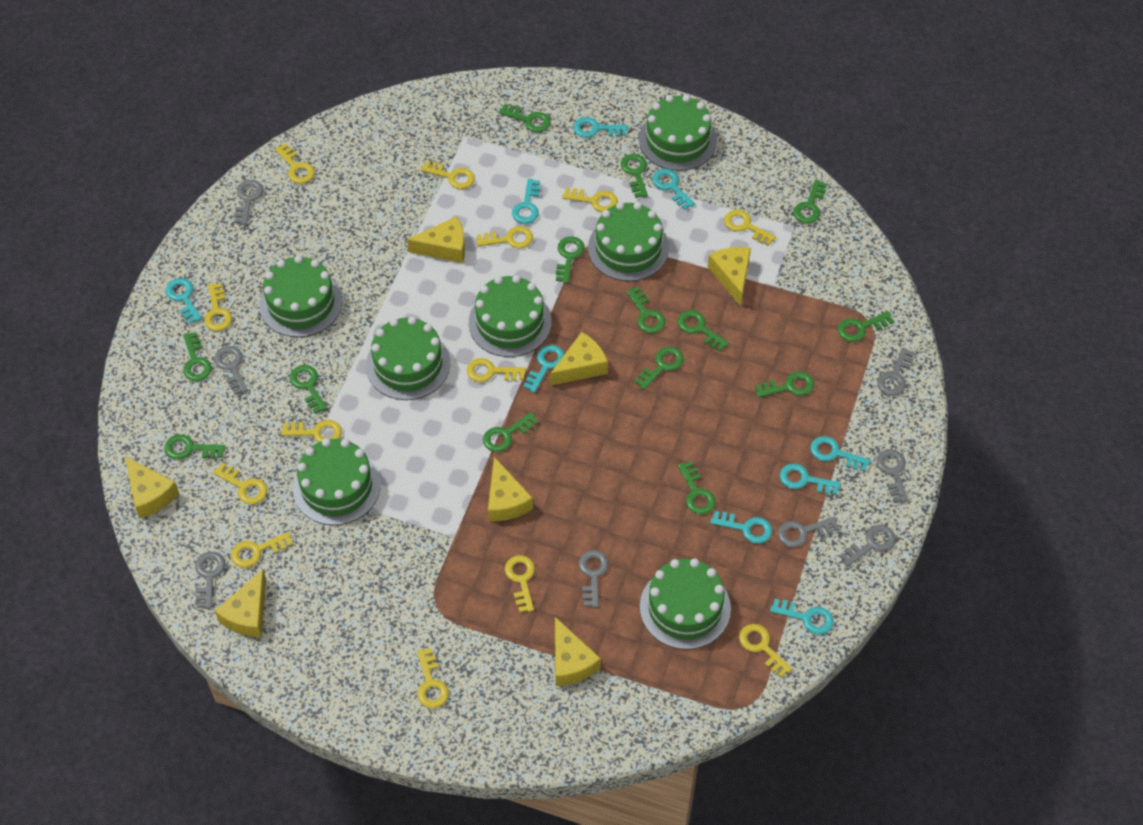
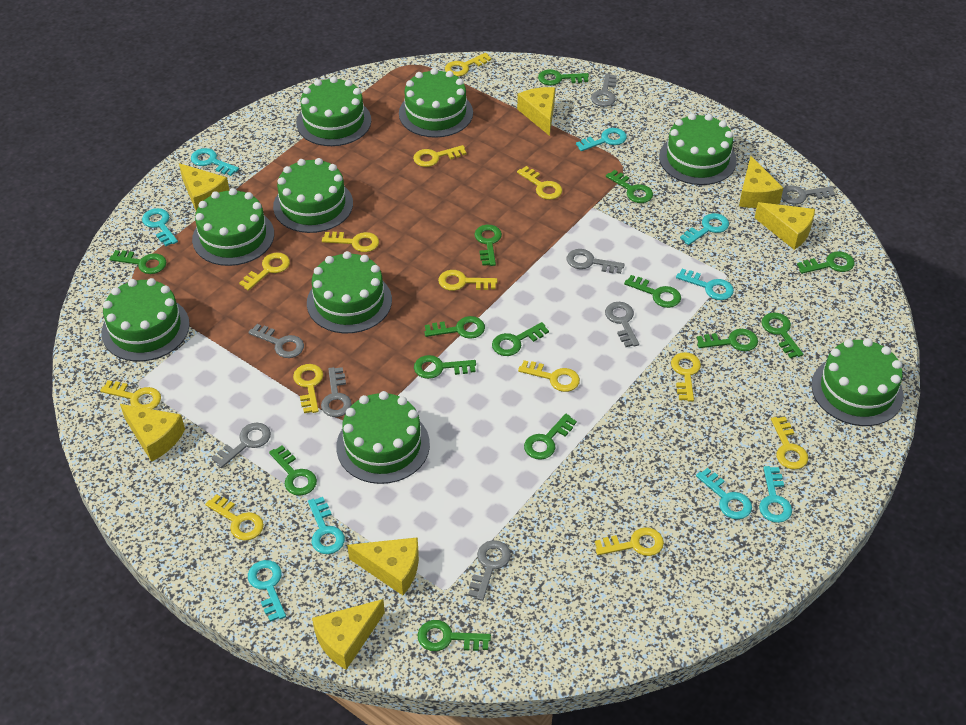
green cake: [260,255,342,337] [293,438,381,525] [366,316,450,400] [469,275,552,357] [588,202,669,281] [639,95,717,171] [640,558,731,650] = 7 -> [102,278,190,362] [192,188,274,266] [273,158,353,233] [296,76,371,146] [307,251,392,333] [336,391,430,484] [399,68,473,138] [659,113,737,185] [812,338,903,426] = 9

